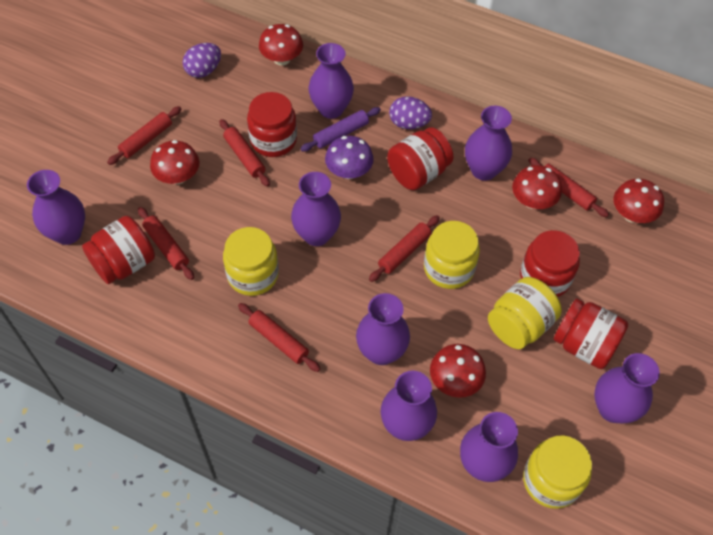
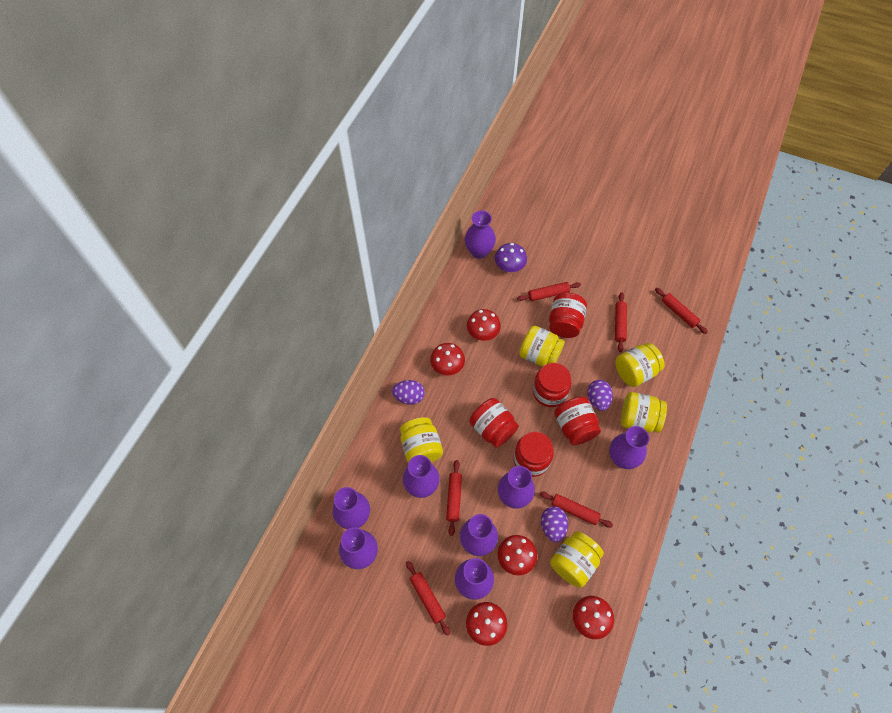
purple egg: [182,43,221,78] [389,96,432,129] = 2 -> [392,380,425,405] [541,506,568,542] [587,380,613,411] = 3
purple rolling pin: [300,107,381,152] = 1 -> none = 0
yellow jar: [223,227,279,296] [424,221,480,289] [488,277,562,349] [523,435,592,509] = 4 -> [400,417,443,463] [519,325,565,367] [550,531,604,588] [615,343,665,387] [621,392,667,433] = 5

